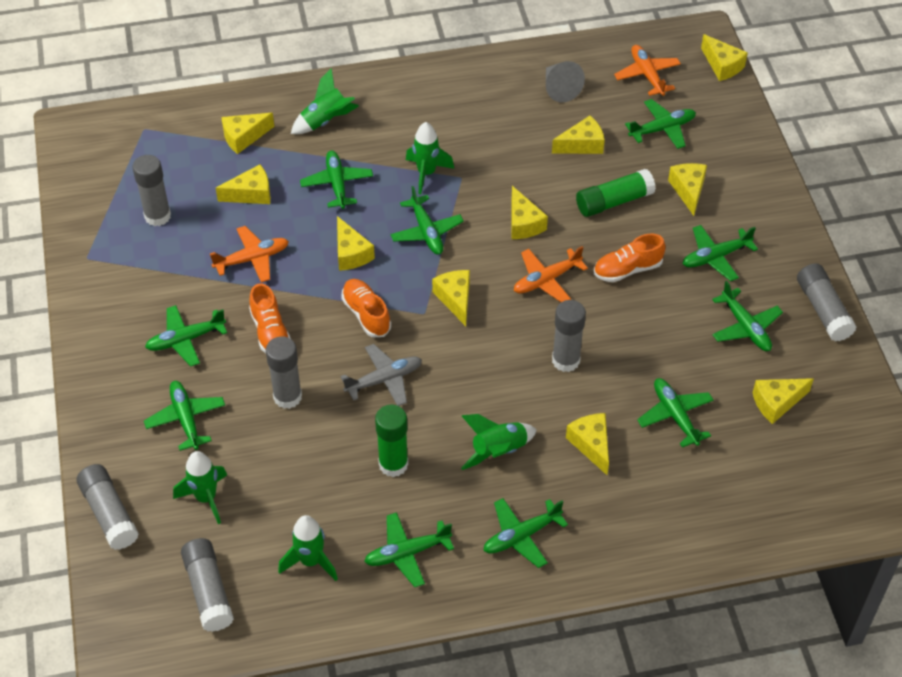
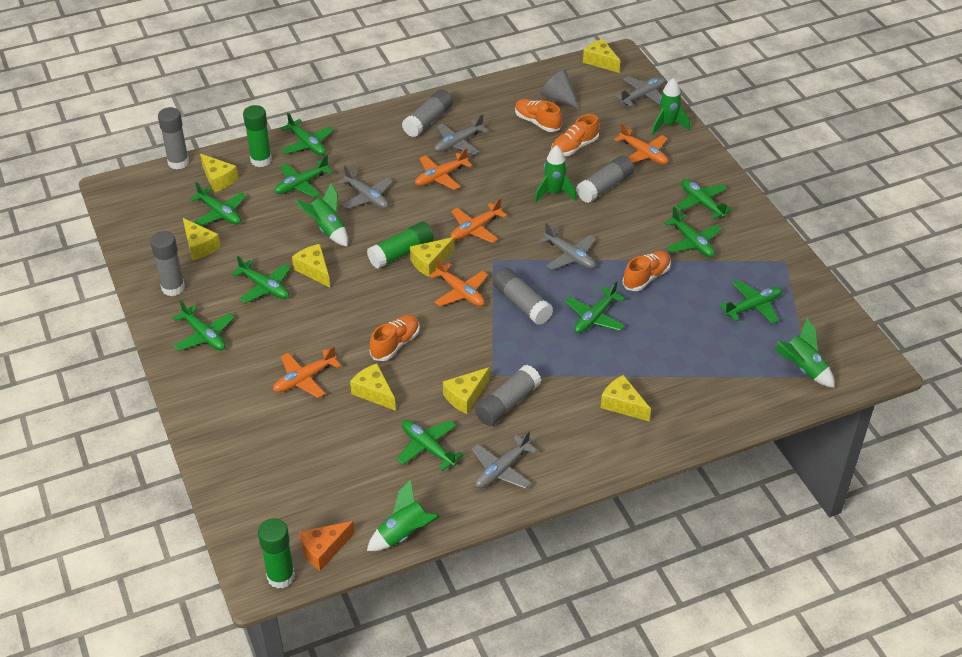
green glue stick: [375,405,408,477] [576,169,656,217] = 2 -> [243,105,272,167] [258,518,295,589] [367,222,434,269] = 3
grey plane: [340,344,422,406] = 1 -> [337,165,393,209] [434,114,489,155] [472,431,538,489] [538,223,596,270] [615,76,665,107] = 5
orange cheese: none = 0 -> [299,521,355,571] = 1
orange plane: [210,226,289,283] [514,246,588,302] [614,45,681,96] = 3 -> [273,346,341,398] [415,148,472,190] [429,258,488,306] [450,198,507,243] [614,123,668,164] = 5
orange shoe: [249,283,291,354] [341,279,391,337] [594,234,666,282] = 3 -> [370,315,420,361] [515,99,562,132] [551,114,599,156] [622,251,671,291] = 4
yellow cheese: [216,164,271,204] [221,113,274,154] [337,216,375,271] [432,270,470,326] [512,186,548,239] [552,116,605,154] [566,413,609,475] [668,163,707,216] [701,34,748,81] [753,378,814,424] = 10 -> [183,218,220,260] [200,154,238,192] [292,244,330,287] [350,363,396,411] [410,237,454,277] [443,367,490,414] [583,39,620,73] [601,375,651,421] = 8

